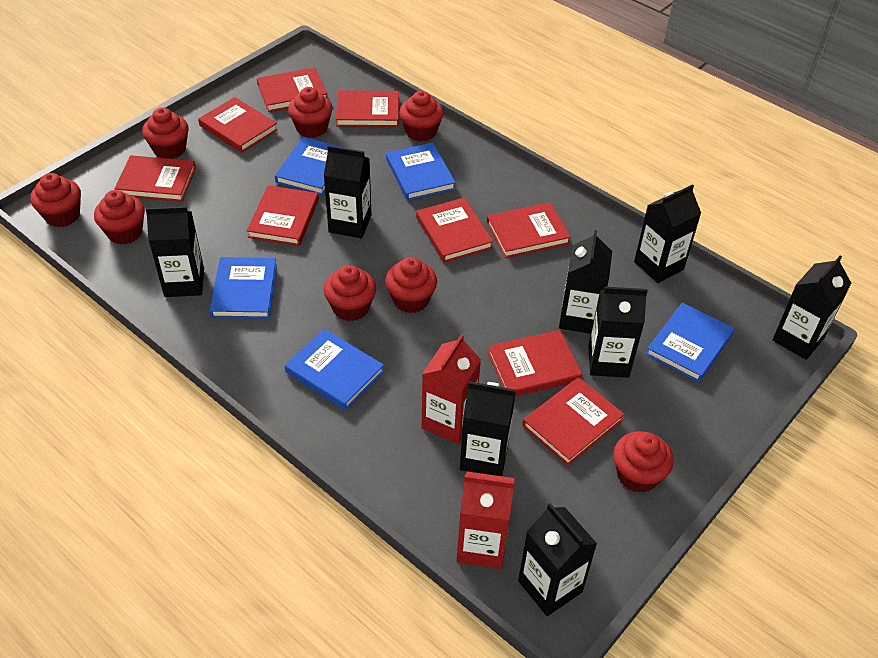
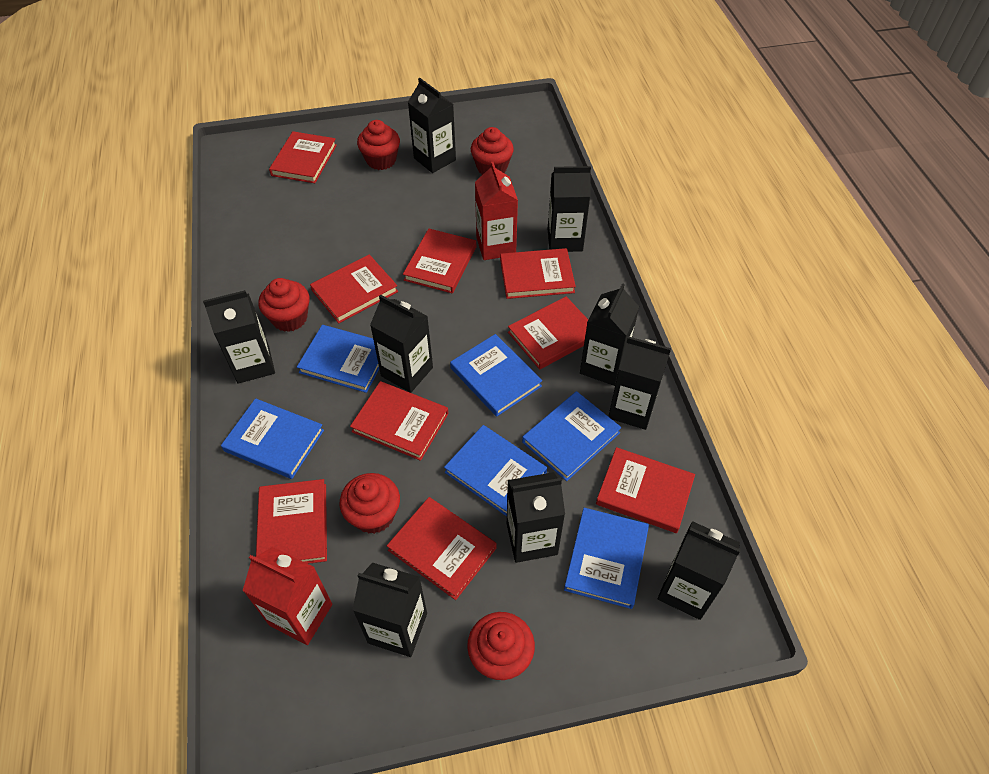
black carton: [145,206,204,297] [324,145,372,238] [460,381,516,476] [518,503,597,616] [559,230,612,334] [588,287,648,378] [634,184,701,283] [772,256,851,360] = 8 -> [203,290,275,384] [352,562,427,657] [370,295,433,393] [408,78,456,173] [507,472,565,563] [548,166,591,252] [580,283,639,386] [608,336,671,430] [658,521,740,620] = 9
blue book: [209,257,277,319] [275,137,348,195] [285,329,384,410] [386,142,456,200] [646,302,735,382] = 5 -> [221,398,324,479] [297,325,379,393] [444,425,547,516] [450,334,542,417] [522,391,622,481] [564,508,649,609] = 6
red cupcake: [30,173,81,227] [94,190,145,245] [142,107,189,159] [288,87,333,138] [324,265,376,321] [385,257,437,313] [399,91,444,142] [613,431,674,493] = 8 -> [258,278,309,332] [340,473,400,534] [357,120,400,170] [467,612,535,680] [471,127,514,175] = 5

